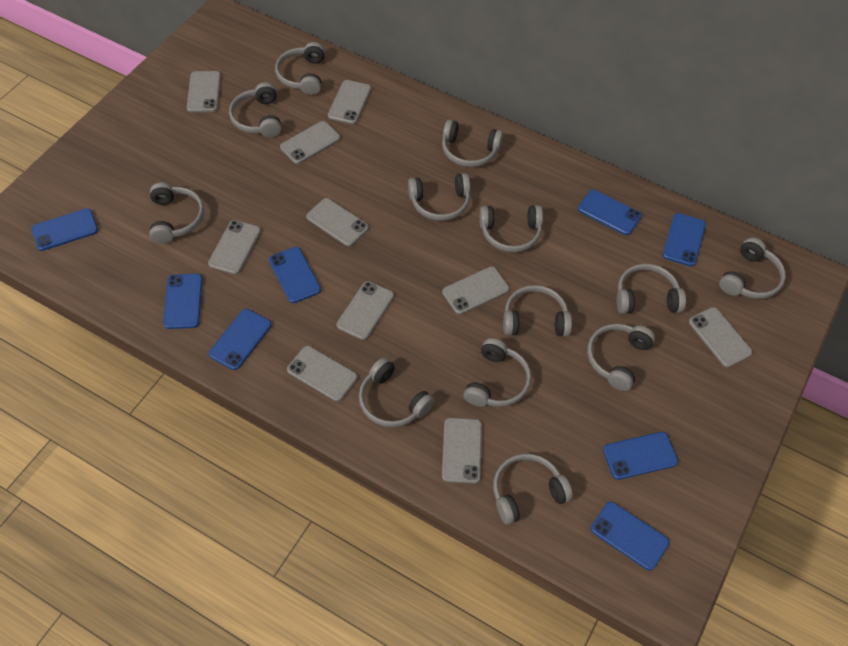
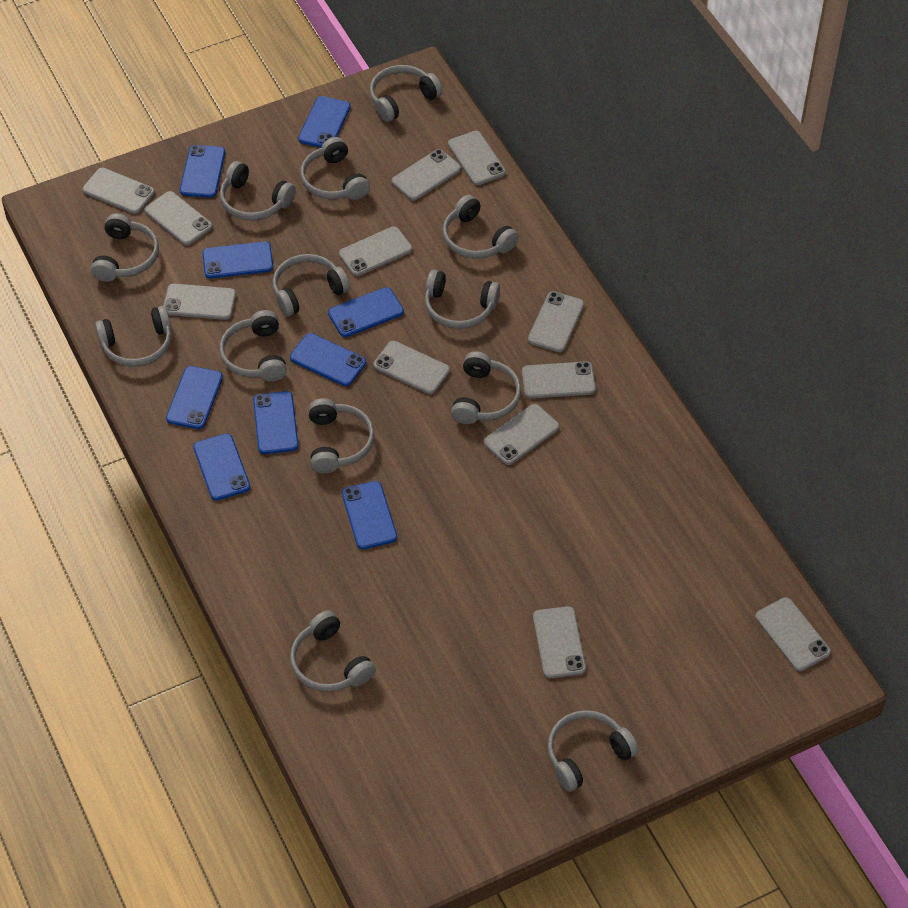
blue phone: [32,208,98,251] [163,274,203,329] [209,309,272,370] [269,247,321,303] [578,190,642,235] [591,502,669,571] [603,432,678,480] [663,213,706,266] = 8 -> [166,366,223,429] [180,145,225,198] [193,434,250,500] [202,241,273,278] [253,391,298,454] [290,333,366,386] [298,96,351,148] [328,287,404,337] [342,481,397,549] = 9
grey phone: [187,71,221,112] [208,220,261,274] [280,121,340,164] [287,346,357,402] [306,198,369,247] [328,80,371,124] [336,281,394,340] [442,267,509,315] [442,418,482,484] [689,307,753,368] = 10 -> [82,168,155,214] [145,191,212,245] [163,284,236,320] [339,226,412,276] [373,341,450,394] [392,149,461,201] [448,131,506,185] [484,404,559,465] [522,361,596,398] [528,291,584,352] [533,606,586,678] [755,597,831,671] = 12

